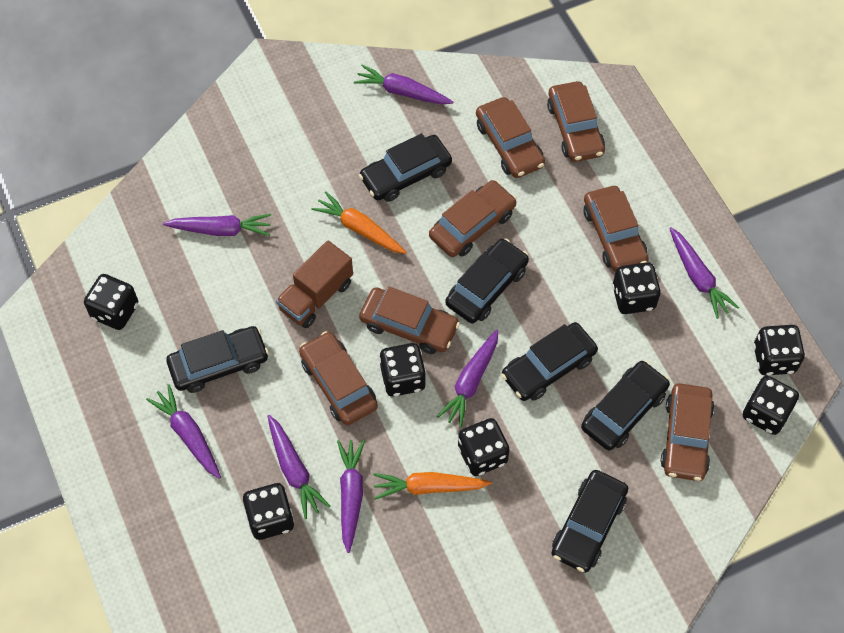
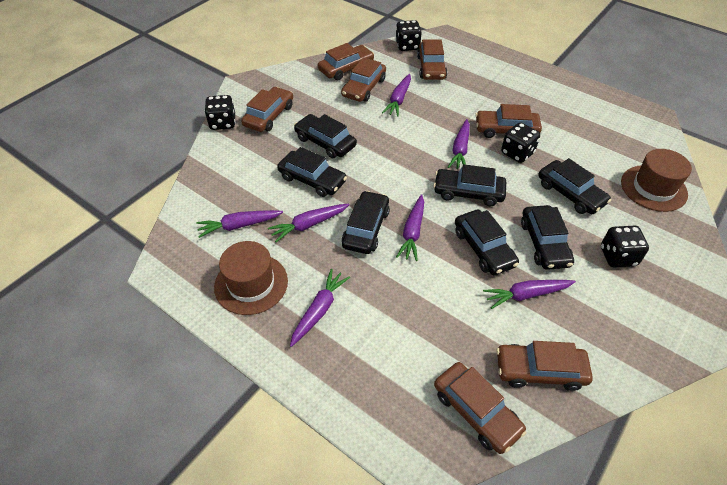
black car: [166,326,269,393] [359,133,452,202] [445,238,529,323] [501,322,598,401] [552,470,628,573] [581,361,670,451] = 6 -> [277,147,347,197] [294,114,357,159] [342,191,390,254] [433,164,506,206] [455,210,519,275] [521,205,574,270] [538,158,611,214] = 7
black dice: [84,274,138,330] [243,483,294,540] [379,343,426,397] [458,418,510,476] [612,262,661,314] [743,376,799,435] [753,325,805,375] = 7 -> [204,95,235,130] [395,20,422,51] [501,122,540,163] [601,226,649,268] = 4
brown hat: none = 0 -> [214,241,288,315] [621,149,692,212] = 2
brown truck: [276,241,353,328] = 1 -> none = 0
orange carrot: [311,191,406,254] [373,472,492,500] = 2 -> none = 0

